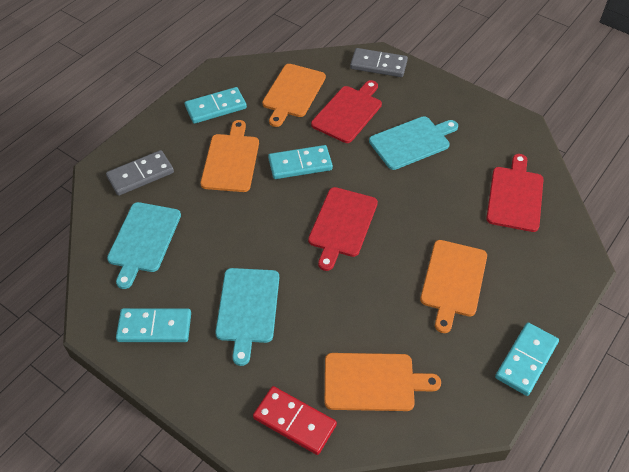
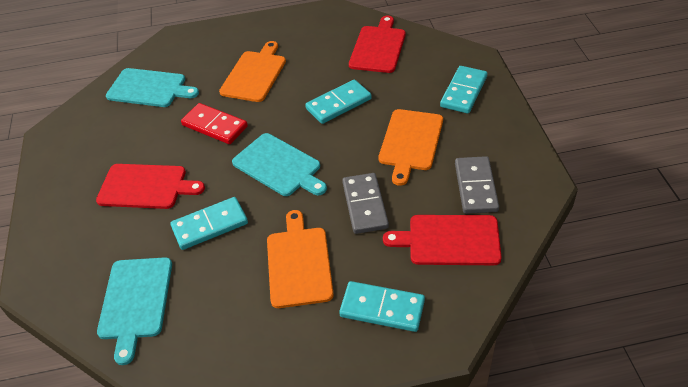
orange cutting board: [201,120,259,192] [262,64,326,127] [325,353,441,411] [420,240,487,333] = 4 -> [219,41,286,102] [267,210,334,308] [378,109,443,186] = 3

